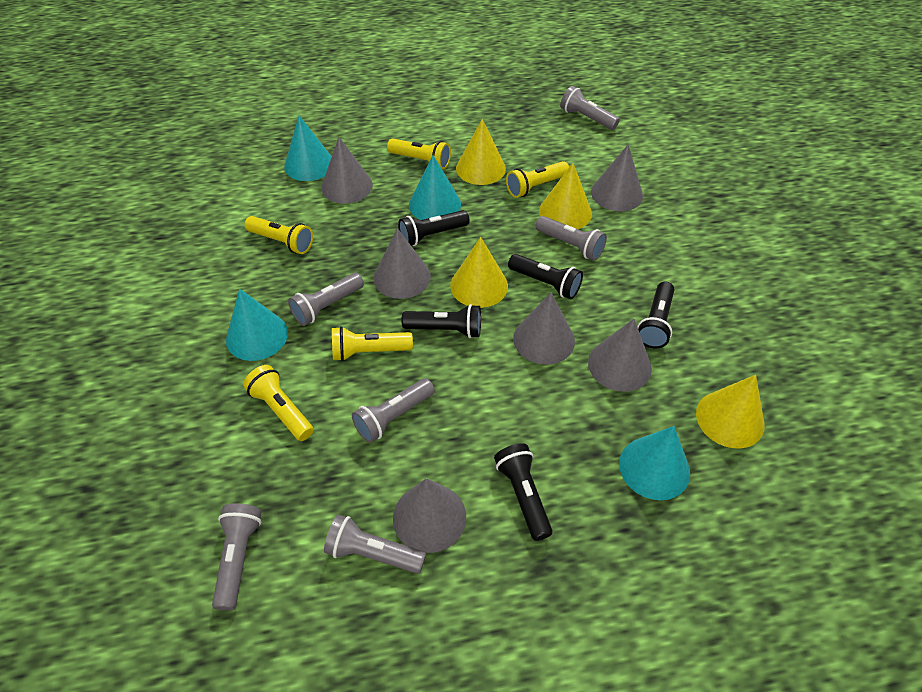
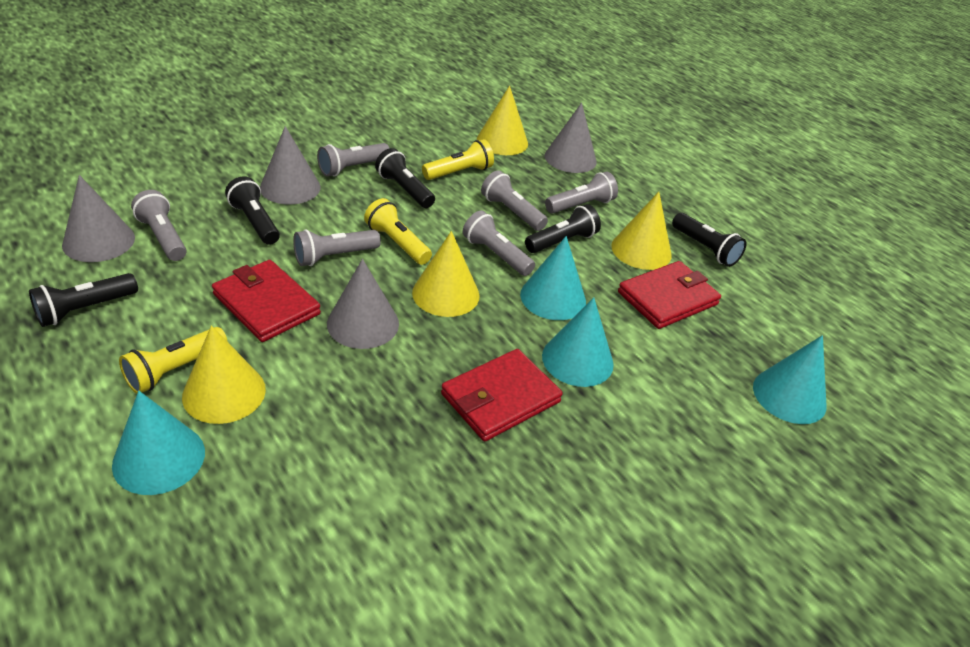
grey cone: [321,137,373,204] [373,228,431,299] [393,478,466,553] [513,292,575,365] [588,319,652,392] [591,144,643,211] = 6 -> [62,175,135,262] [260,126,321,205] [327,259,399,349] [544,103,597,173] = 4
red wallet: none = 0 -> [212,260,321,342] [441,349,563,441] [618,261,721,329] = 3
yellow flashlight: [243,365,314,441] [245,216,313,254] [332,326,413,361] [387,138,451,169] [506,161,569,198] = 5 -> [119,327,227,394] [364,198,432,265] [422,139,494,180] = 3

